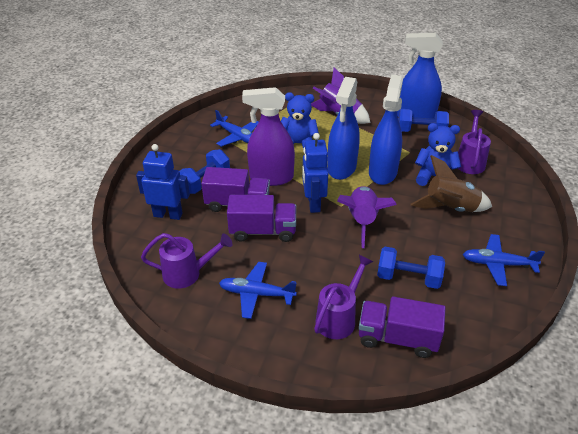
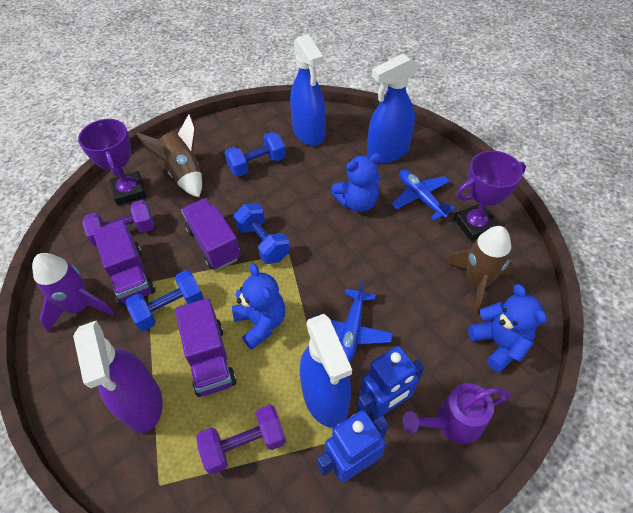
blue plane: [210,110,259,147] [219,262,297,319] [462,234,545,286] = 3 -> [314,280,393,363] [392,170,456,221] = 2
blue teddy bear: [281,92,319,149] [415,123,461,186] = 2 -> [232,264,285,350] [331,153,381,212] [468,284,547,372] = 3
brown rocket: [411,155,492,212] = 1 -> [136,114,202,197] [446,226,514,314] = 2
purple dumbbell: none = 0 -> [82,200,154,246] [196,405,286,475] = 2
purple rocket: [311,68,370,124] [337,186,397,248] = 2 -> [32,253,114,332] = 1
purple trophy: none = 0 -> [78,119,146,205] [454,151,526,241] = 2
purple watering can: [141,233,232,289] [314,255,373,339] [458,110,491,174] = 3 -> [402,383,511,444] = 1

